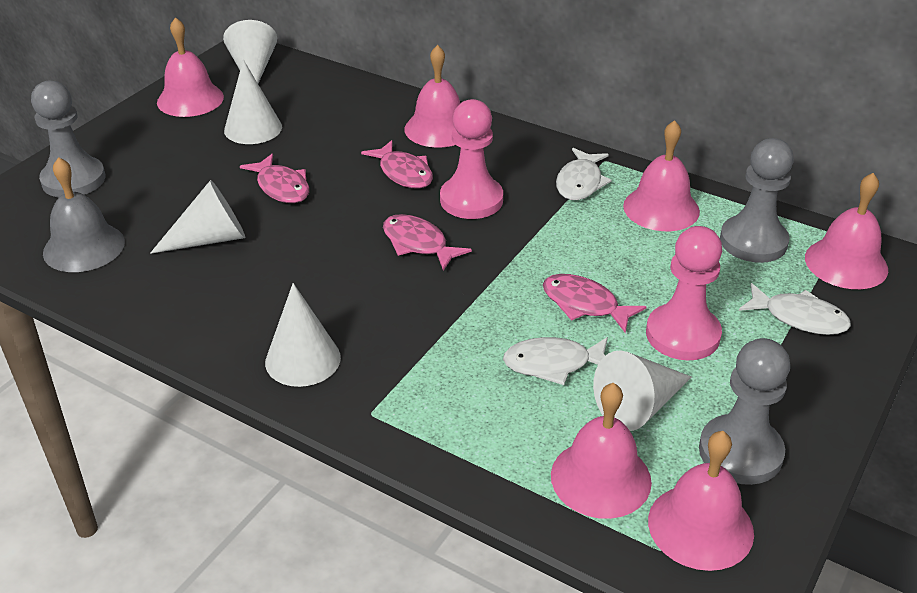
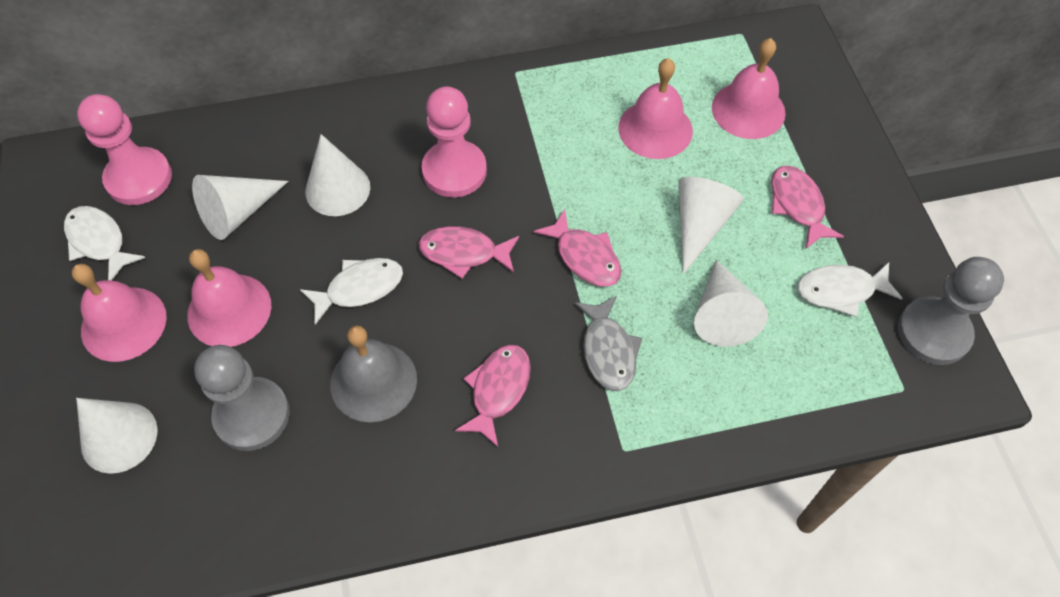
grey fish: none = 0 -> [574,296,642,391] = 1
grey pawn: [31,81,105,197] [699,338,790,485] [720,138,794,263] = 3 -> [194,345,290,451] [898,257,1004,365] = 2
pink bell: [157,17,224,117] [405,45,460,148] [551,383,652,519] [623,120,700,231] [648,431,754,571] [805,173,888,289] = 6 -> [72,264,167,362] [187,249,271,347] [618,58,693,159] [712,38,786,139] = 4

